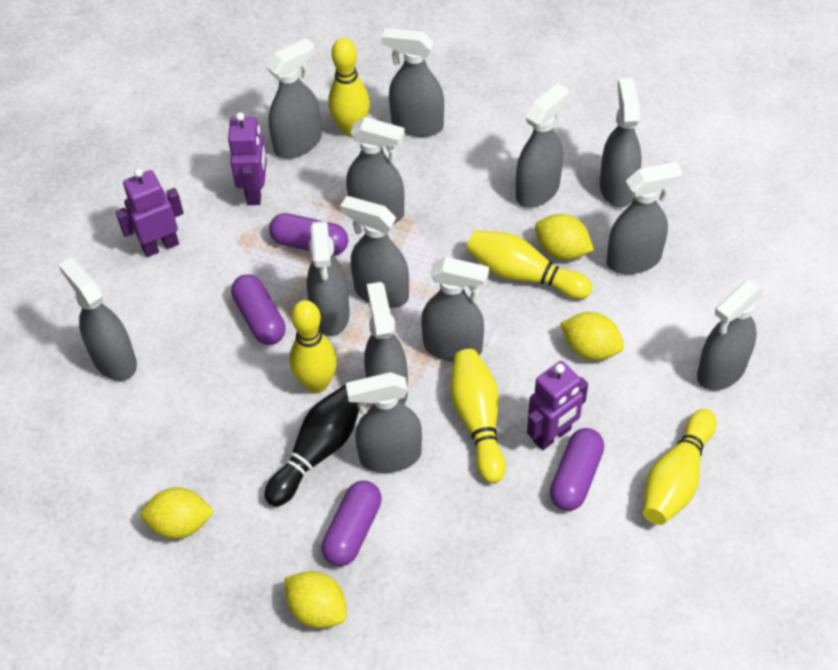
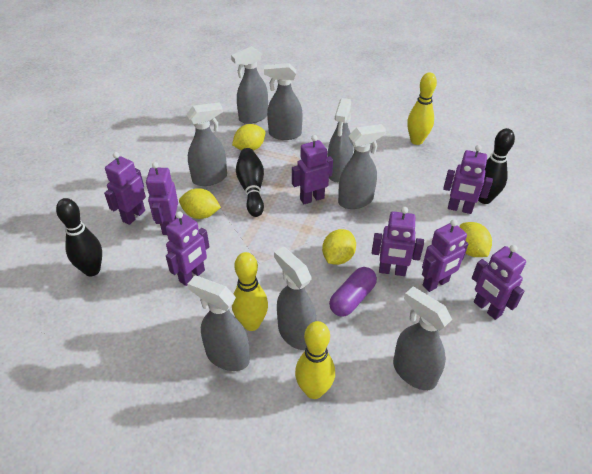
black bowling pin: [264,384,359,507] = 1 -> [56,198,102,276] [236,148,264,217] [478,128,515,204] = 3
grey spray bottle: [58,257,137,381] [266,38,322,158] [307,221,350,336] [340,196,409,308] [346,117,405,223] [346,372,422,473] [364,282,408,405] [382,28,444,137] [421,257,489,362] [516,83,569,208] [600,78,642,208] [607,162,683,274] [697,280,765,390] = 13 -> [186,102,227,186] [187,276,250,371] [231,46,268,124] [264,63,303,140] [274,247,317,350] [327,98,353,182] [338,124,386,209] [393,287,452,390] = 8
purple capsule: [231,274,286,345] [269,213,348,256] [322,480,382,566] [550,428,604,511] = 4 -> [329,267,377,317] = 1
purple robot: [115,168,184,257] [228,112,267,205] [527,361,588,450] = 3 -> [104,152,146,225] [146,162,178,235] [166,211,209,286] [292,135,333,204] [372,207,424,276] [422,219,468,292] [443,145,493,214] [472,245,526,320] = 8
yellow bowling pin: [289,300,337,393] [328,38,370,137] [450,349,506,483] [466,230,592,299] [643,409,716,525] = 5 -> [232,252,268,331] [295,321,335,399] [407,72,437,145] = 3

